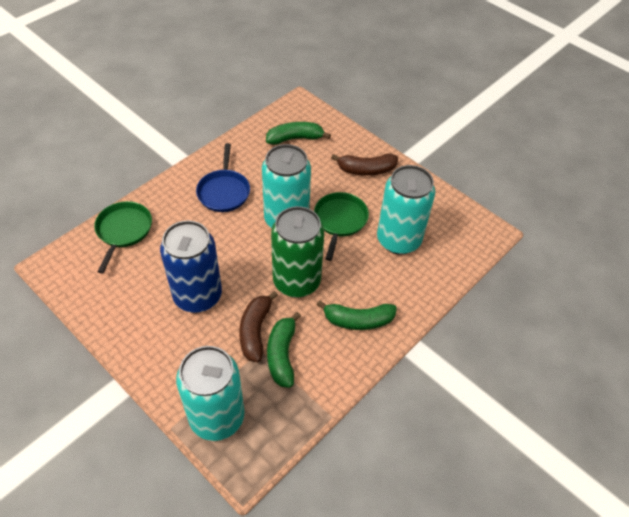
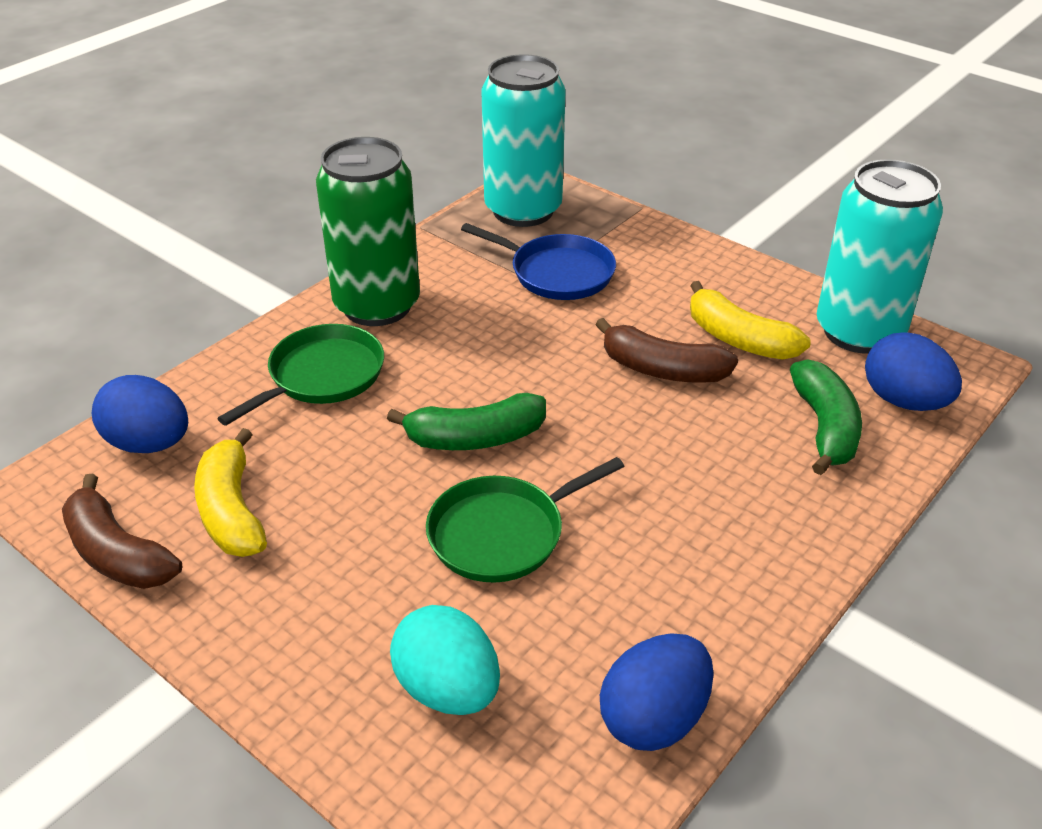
blue can: [160,220,222,313] = 1 -> none = 0
blue egg: none = 0 -> [92,375,188,453] [600,633,714,751] [865,332,962,411] = 3
green banana: [266,122,331,145] [267,312,301,388] [317,300,397,330] = 3 -> [387,393,546,450] [790,359,862,475] = 2
turquoise can: [176,346,245,441] [262,144,311,228] [377,165,435,255] = 3 -> [481,54,566,227] [817,159,943,354] = 2
turquoise egg: none = 0 -> [390,605,500,715] = 1
yellow banana: none = 0 -> [194,428,267,557] [690,281,811,360] = 2

